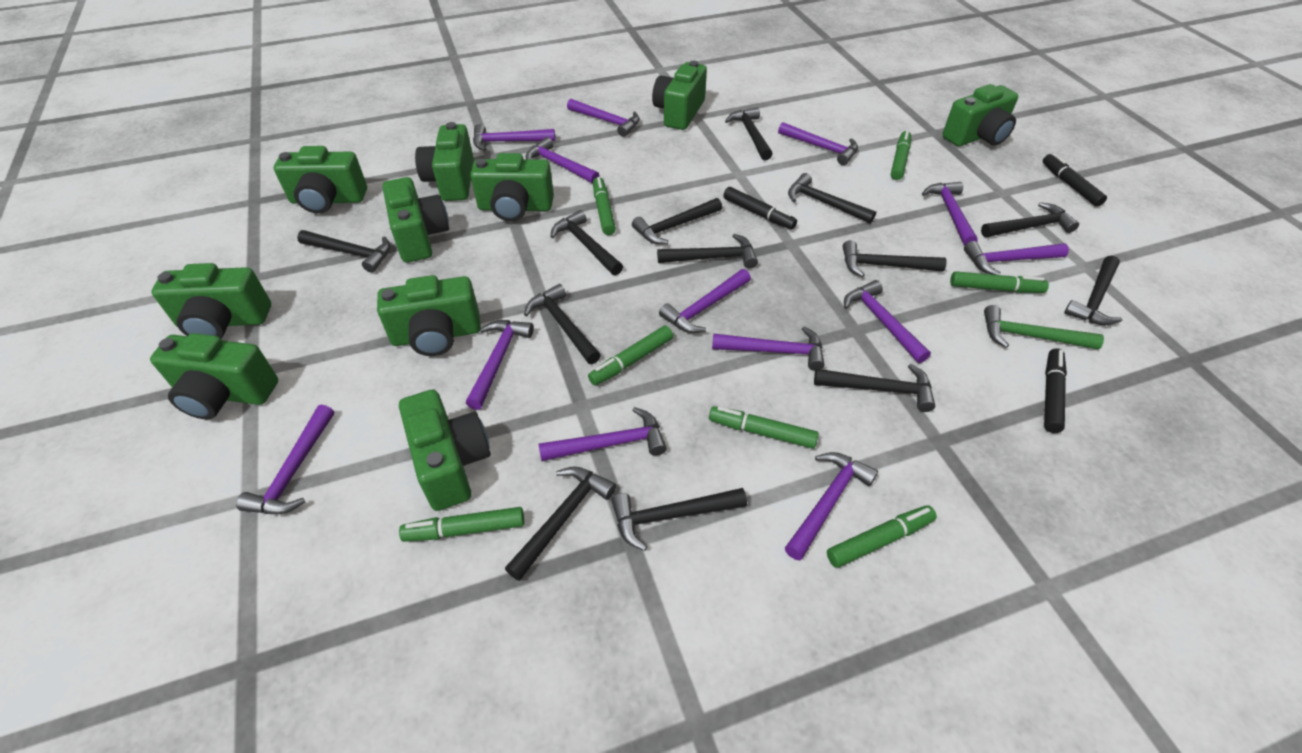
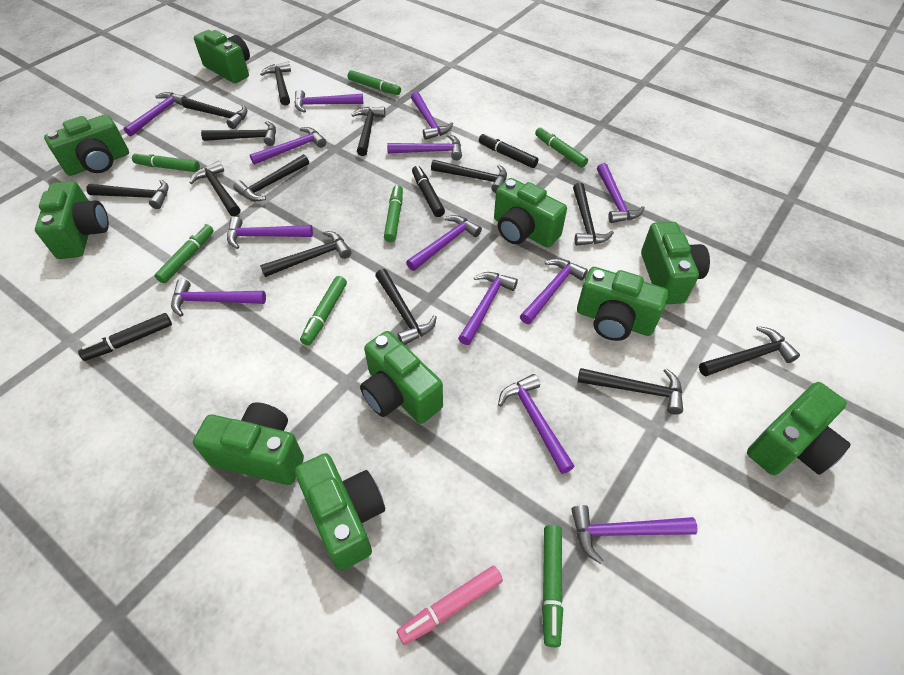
green hammer: [984,305,1104,350] = 1 -> none = 0
pink marker: none = 0 -> [397,566,503,645] = 1

